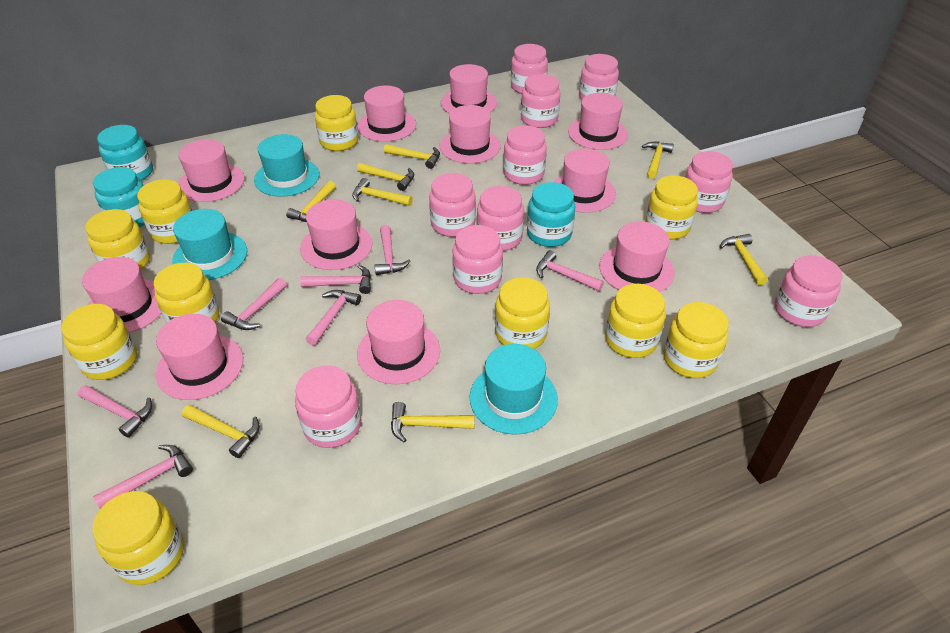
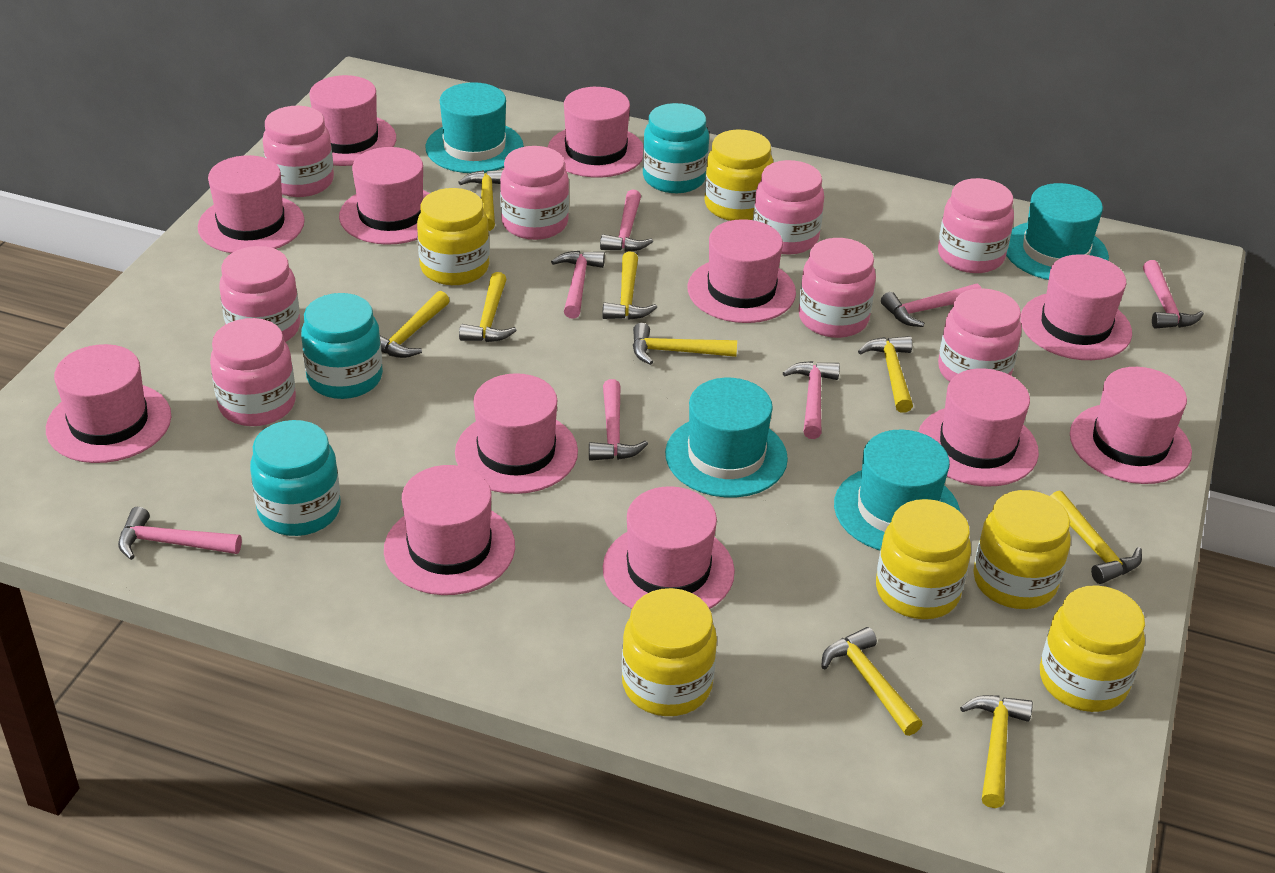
pink hat: [82,257,161,333] [156,314,243,400] [178,139,244,202] [300,199,373,270] [357,86,416,142] [357,300,440,384] [440,105,501,163] [441,64,497,114] [553,148,616,213] [568,93,628,150] [599,222,675,292] = 11 -> [46,344,172,463] [198,155,305,253] [309,75,396,166] [339,147,430,245] [384,465,515,595] [455,373,578,494] [548,87,643,177] [603,486,735,609] [687,219,796,323] [918,368,1039,487] [1020,254,1132,360] [1070,367,1192,484] = 12
pink jar: [295,366,362,448] [429,173,476,237] [452,225,503,294] [477,186,524,251] [503,125,547,185] [511,44,548,94] [521,74,560,128] [579,54,619,100] [685,151,733,213] [774,255,842,327] = 10 -> [210,318,296,426] [219,246,300,342] [263,106,334,197] [500,146,569,240] [753,160,824,255] [799,238,876,338] [938,178,1014,273] [938,288,1022,382] = 8
turquoise hat: [172,209,247,280] [254,134,320,197] [470,344,558,435] = 3 -> [425,82,524,173] [665,378,788,497] [834,430,960,550] [1006,183,1109,280] = 4
yellow hammer: [182,405,260,458] [286,181,336,222] [352,178,413,206] [357,163,414,191] [384,144,440,169] [391,402,474,443] [642,142,674,179] [720,234,768,285] = 8 -> [380,291,450,358] [458,170,503,231] [459,272,517,342] [602,251,657,320] [633,323,737,365] [821,627,922,736] [858,336,913,413] [960,695,1033,808] [1050,490,1142,584] = 9
yellow jar: [61,304,137,380] [85,209,150,270] [92,491,184,585] [137,179,192,244] [154,263,219,323] [315,95,358,151] [495,277,550,349] [605,284,666,358] [645,175,698,240] [664,302,729,378] = 10 -> [417,188,490,285] [622,588,717,716] [705,129,773,221] [876,499,971,619] [973,490,1071,609] [1040,585,1145,712] = 6

